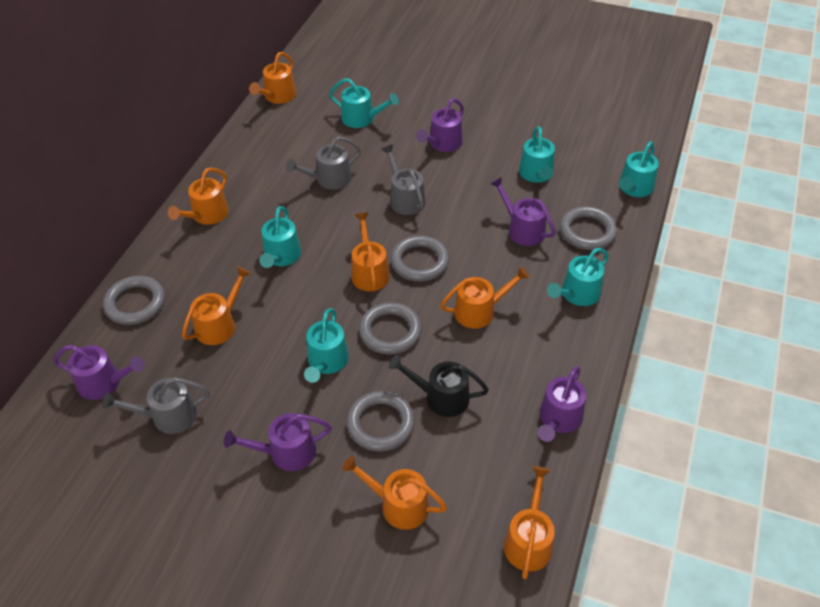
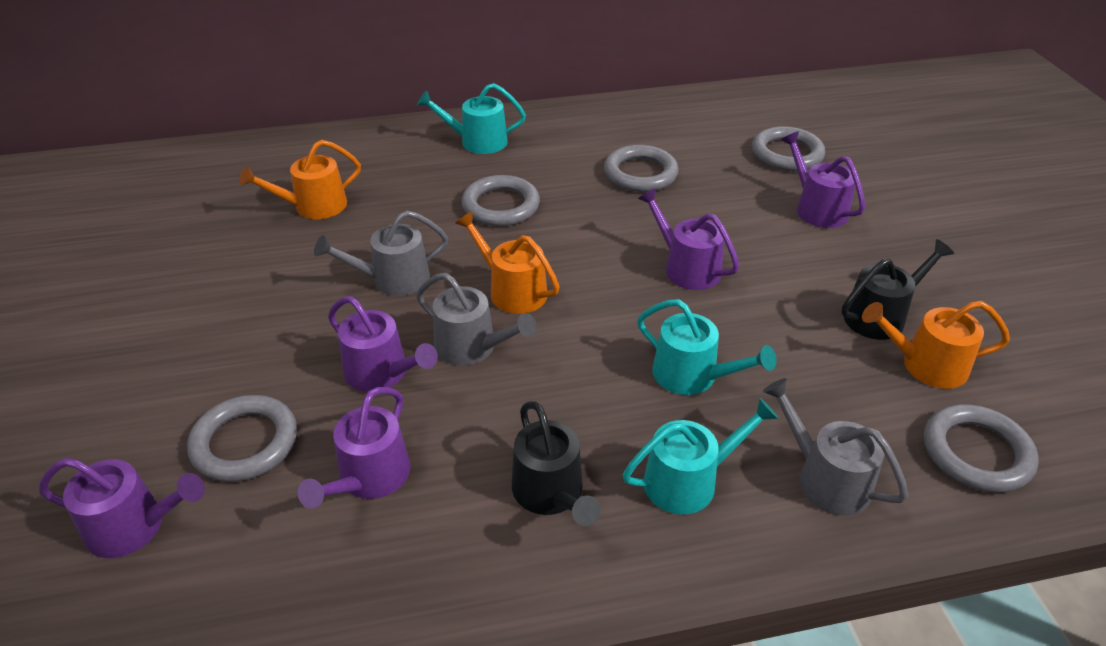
black watering can: [388,355,489,417] = 1 -> [512,401,601,526] [841,239,954,340] = 2
orange watering can: [168,168,229,225] [182,267,251,345] [249,52,296,104] [342,456,447,530] [351,213,390,291] [440,266,529,329] [504,466,555,579] = 7 -> [239,140,361,219] [455,211,560,314] [862,301,1010,389] = 3
turquoise watering can: [259,206,301,268] [304,308,349,383] [329,78,399,128] [519,126,555,183] [547,248,609,306] [619,141,659,197] = 6 -> [417,83,526,154] [623,398,779,515] [637,299,777,395] = 3

